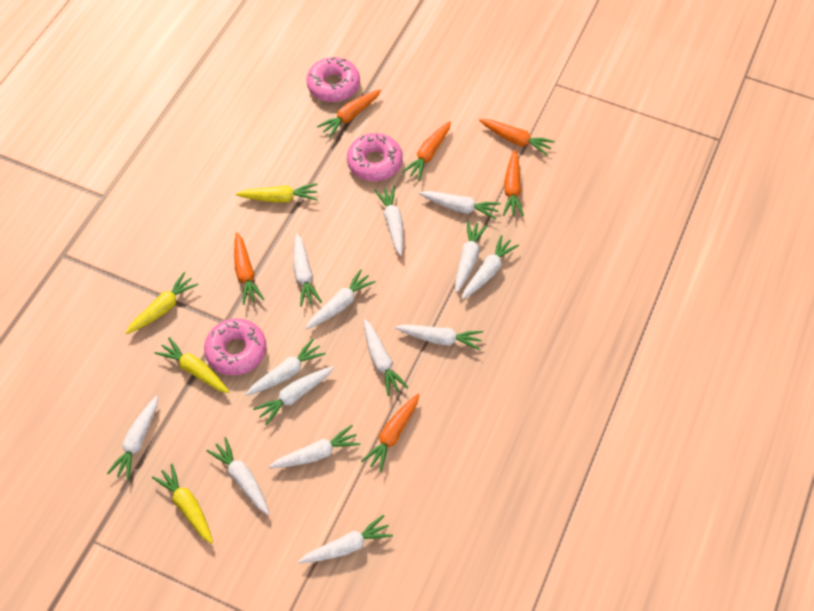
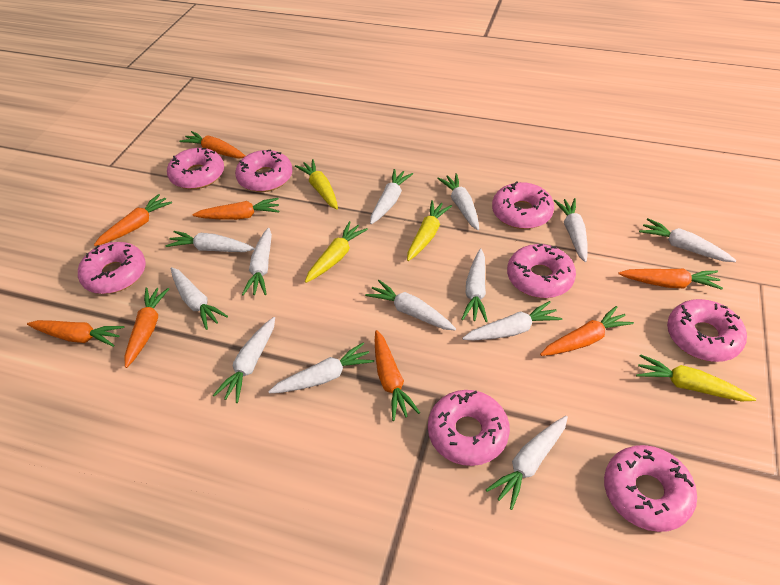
orange carrot: [234,232,264,305] [317,89,381,138] [361,394,419,472] [402,121,451,181] [479,119,555,156] [503,150,524,217] = 6 -> [27,320,124,347] [94,194,172,246] [124,287,169,368] [179,131,245,159] [192,198,279,220] [375,330,420,421] [540,306,634,356] [619,269,723,290] = 8
pink donut: [204,318,266,375] [306,57,360,102] [347,133,403,181] = 3 -> [78,242,146,294] [167,148,224,189] [235,149,293,192] [428,390,510,466] [492,181,554,229] [507,244,576,298] [604,445,697,532] [667,299,747,362] = 8
white carrot: [107,396,158,481] [207,437,269,515] [245,338,326,396] [253,366,334,425] [269,425,361,468] [293,233,322,307] [298,515,393,563] [306,269,376,329] [364,319,409,396] [374,186,403,256] [395,324,483,351] [419,191,501,220] [455,221,488,293] [462,235,519,299] = 14 -> [165,231,255,252] [171,267,228,330] [213,317,275,403] [242,228,272,295] [268,342,374,394] [365,280,456,331] [370,169,413,224] [437,173,479,230] [461,248,488,322] [462,301,562,340] [486,416,568,510] [554,198,588,262] [639,218,737,262] = 13

